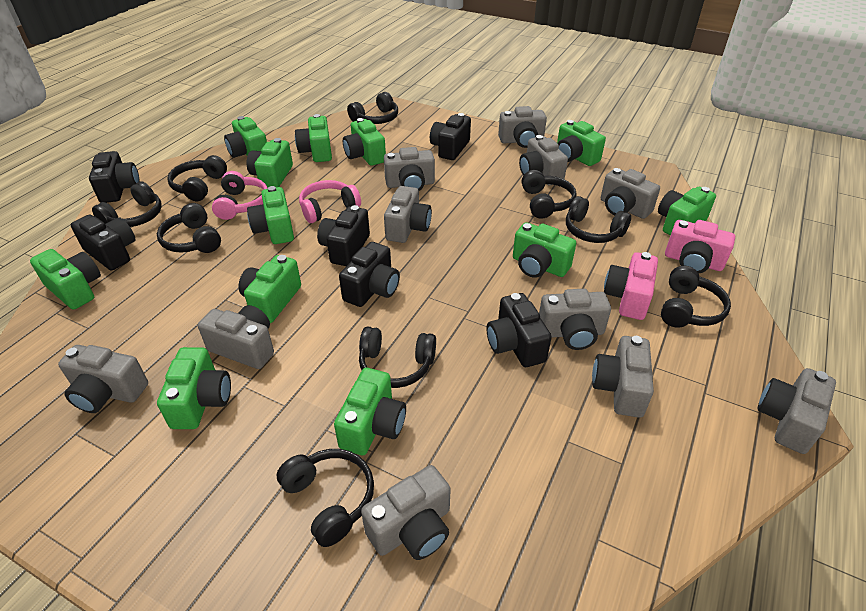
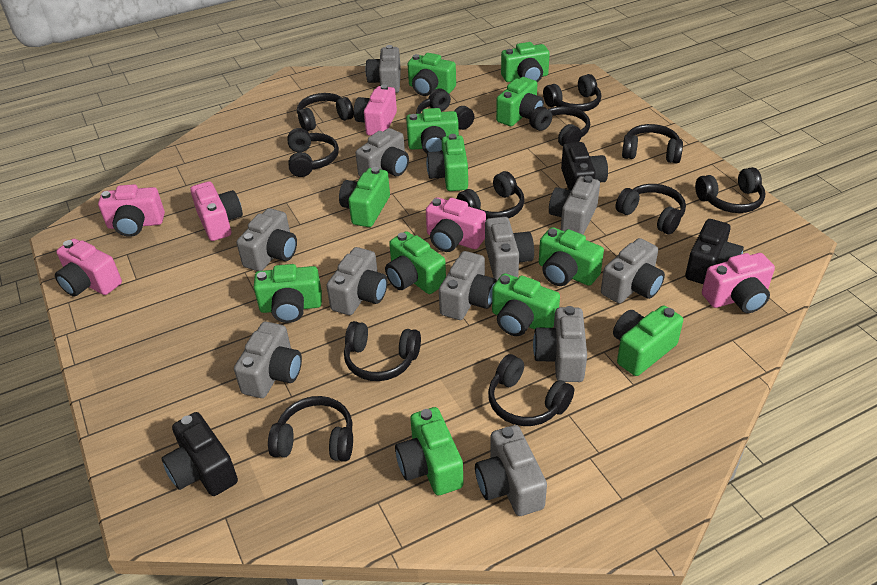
black camera: [71,214,135,270] [89,151,139,203] [317,205,370,266] [339,242,400,307] [430,113,471,160] [487,293,552,367] = 6 -> [161,412,238,496] [561,142,608,190] [685,219,744,284] = 3
black headphones: [92,181,162,227] [157,203,221,253] [167,155,227,201] [276,449,374,547] [347,92,398,124] [359,326,436,388] [522,170,577,219] [566,196,631,243] [661,266,731,327] = 9 -> [268,396,353,462] [287,128,339,177] [297,93,354,132] [344,321,421,381] [416,88,474,130] [457,171,524,219] [488,354,574,426] [529,106,590,146] [543,74,601,112] [615,184,686,235] [622,124,683,163] [695,167,765,213] = 12
pink camera: [604,252,658,320] [665,220,735,274] = 2 -> [55,239,122,297] [98,184,165,237] [190,181,243,241] [354,85,397,136] [426,197,486,252] [702,253,775,313] = 6
pink headphones: [212,171,268,220] [299,180,361,223] = 2 -> none = 0

